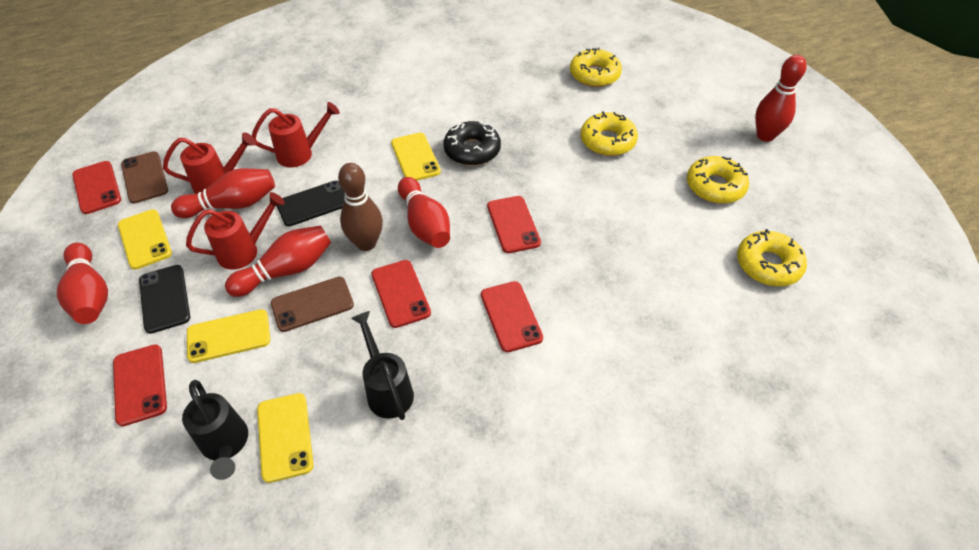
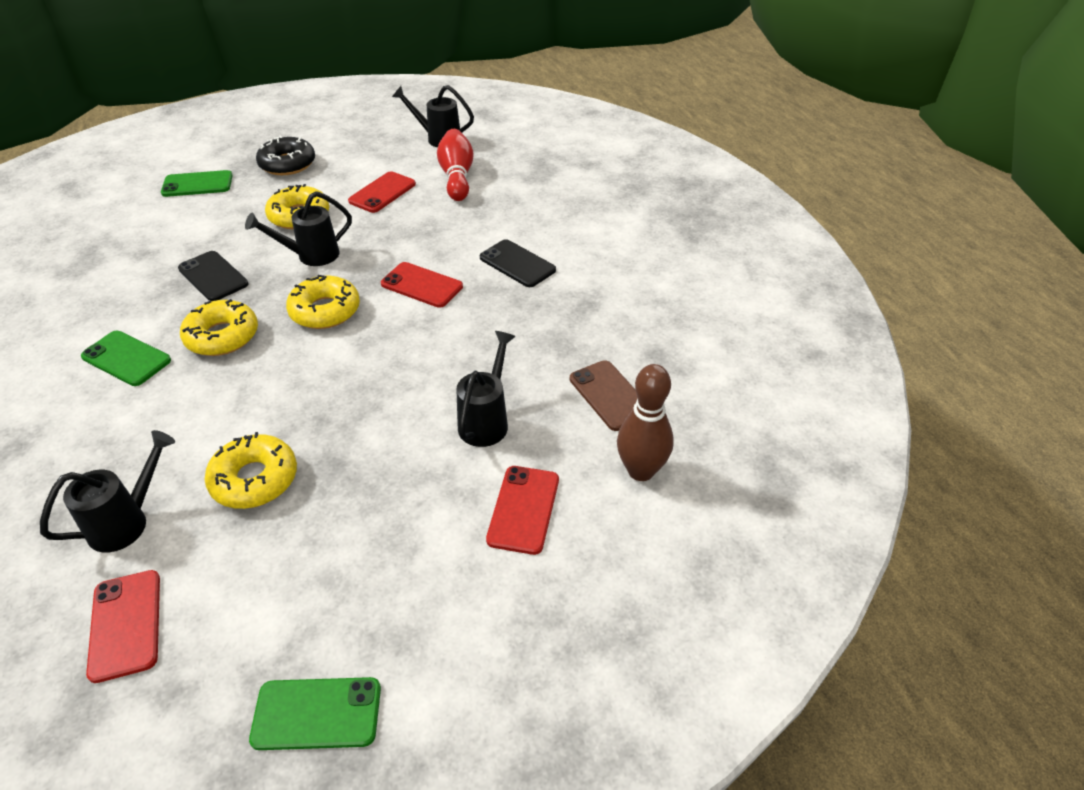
black watering can: [182,380,248,480] [351,311,414,420] = 2 -> [40,430,175,553] [245,191,352,266] [392,85,474,147] [456,331,516,447] = 4
brown phone: [121,151,168,204] [271,277,354,332] = 2 -> [570,360,638,431] = 1
green phone: none = 0 -> [81,331,171,386] [161,170,233,197] [249,677,381,750] = 3
red bowling pin: [57,243,108,324] [171,168,275,218] [225,225,331,297] [398,177,450,248] [755,55,807,142] = 5 -> [437,129,473,201] = 1
red phone: [72,161,121,214] [113,344,167,426] [372,260,431,328] [481,281,543,352] [487,196,541,253] = 5 -> [86,570,160,683] [348,171,416,213] [381,262,463,308] [486,466,559,555] = 4
red watering can: [163,132,256,194] [186,192,285,270] [252,102,340,167] = 3 -> none = 0
yellow phone: [118,209,172,270] [187,309,270,363] [257,393,314,483] [391,133,441,181] = 4 -> none = 0

